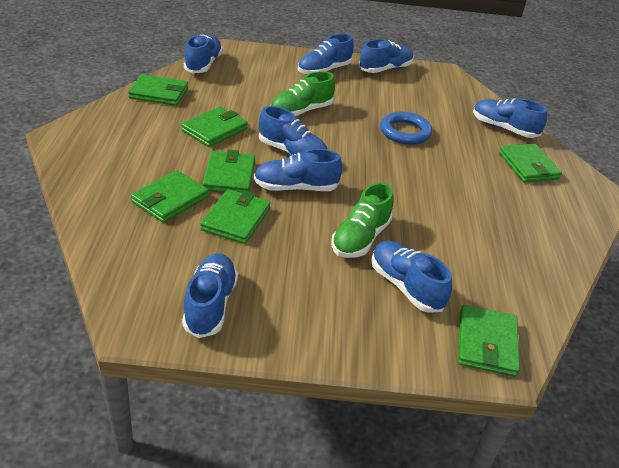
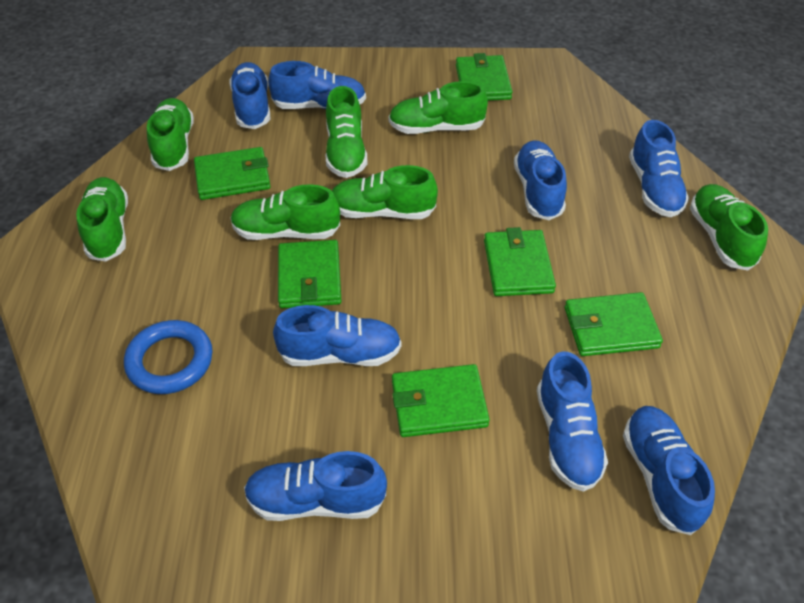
green shoe: [270,71,335,116] [331,183,394,258] = 2 -> [76,177,128,262] [147,98,194,171] [230,184,340,240] [326,86,368,178] [332,165,438,219] [388,81,488,134] [690,184,768,270] = 7
green wallet: [128,74,188,106] [131,170,209,223] [181,107,248,147] [200,189,270,244] [202,150,255,193] [458,305,520,377] [499,144,562,183] = 7 -> [194,147,271,200] [278,240,342,308] [392,364,490,437] [456,53,513,101] [484,227,556,296] [565,292,663,356] = 6

